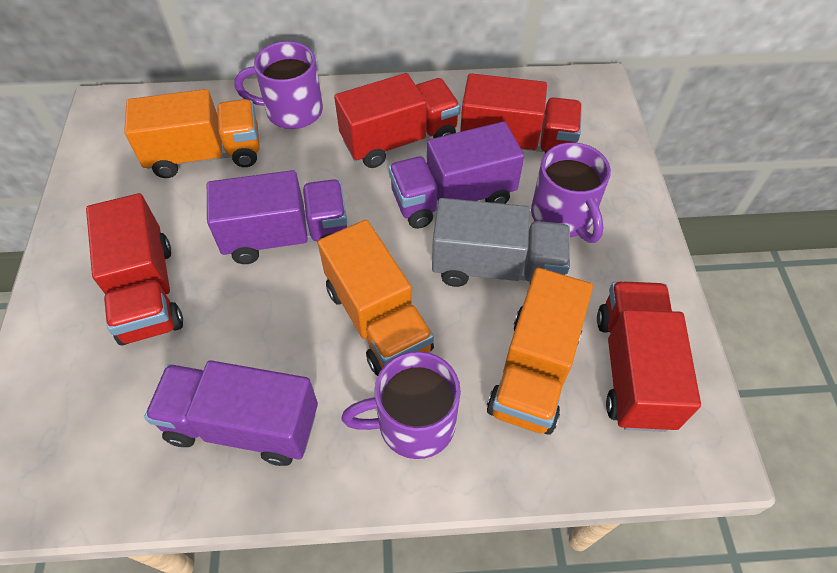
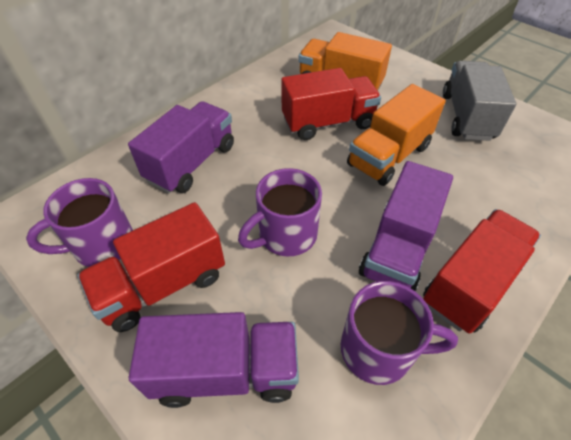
orange truck: [124,89,260,178] [318,220,434,376] [487,268,593,435] = 3 -> [298,32,392,91] [347,84,446,186] = 2
red truck: [86,193,183,346] [334,73,461,168] [460,73,582,153] [597,281,701,432] = 4 -> [77,202,225,332] [281,68,381,140] [423,209,541,334] = 3

